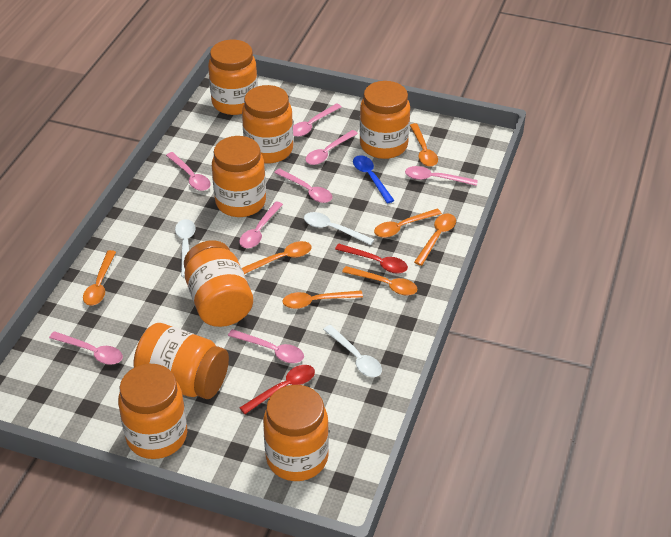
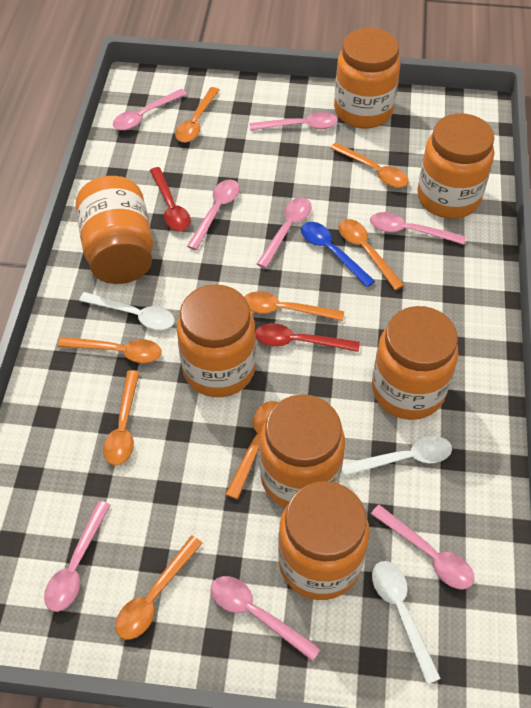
orange jar: [118,364,187,459] [134,323,229,399] [184,240,253,327] [208,40,258,115] [212,136,266,217] [242,85,293,163] [263,385,329,481] [360,81,410,159] = 8 -> [76,176,153,284] [177,284,256,397] [260,394,345,508] [278,481,370,600] [334,28,401,129] [372,306,459,420] [417,113,494,219] = 7
orange spoon: [83,250,116,306] [242,241,312,274] [282,291,363,309] [342,266,418,296] [374,208,442,238] [410,123,438,167] [414,213,456,266] = 7 -> [58,337,162,363] [103,370,140,465] [115,536,203,640] [175,87,219,143] [225,401,278,499] [244,291,344,321] [330,142,409,188] [339,219,404,290] = 8

